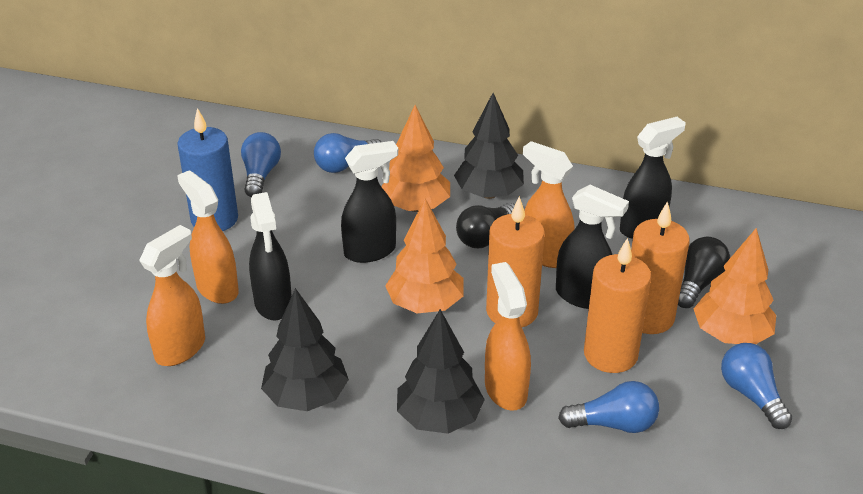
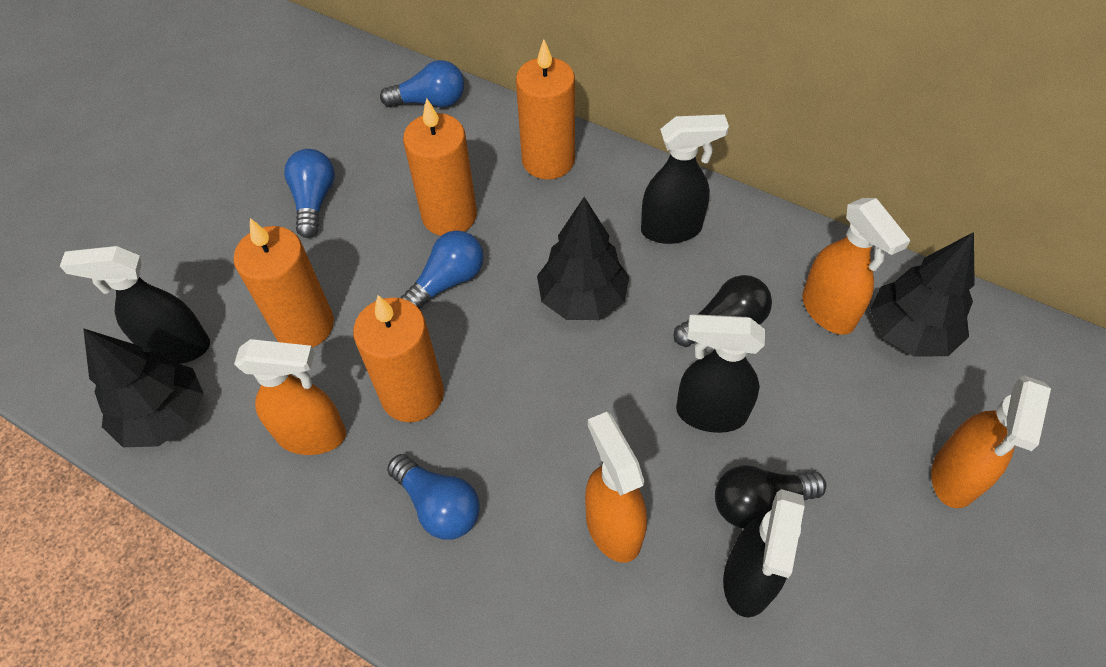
blue candle: [177,108,238,231] = 1 -> none = 0
orange candle: [486,196,545,327] [584,238,652,373] [631,201,690,334] = 3 -> [233,218,334,348] [353,295,444,422] [403,98,477,236] [516,40,575,180] = 4
orange tree: [381,105,450,212] [385,199,464,313] [693,228,776,344] = 3 -> none = 0

